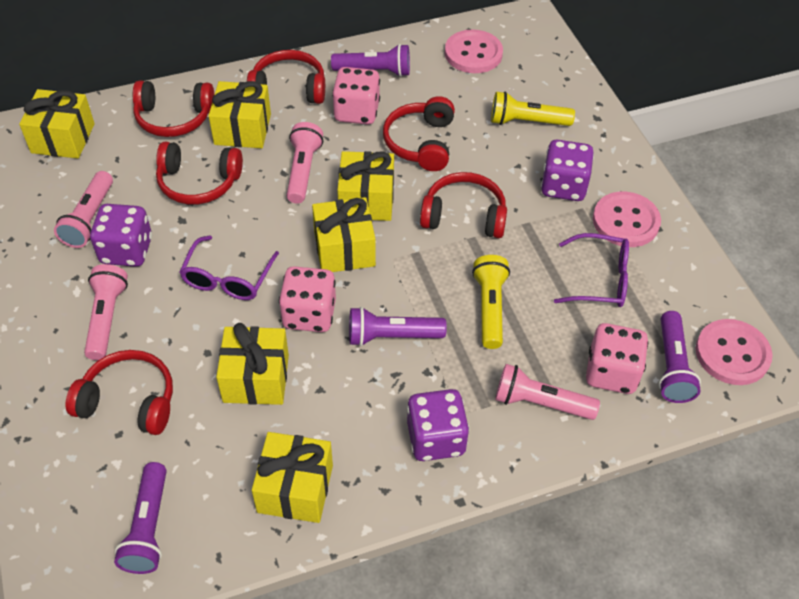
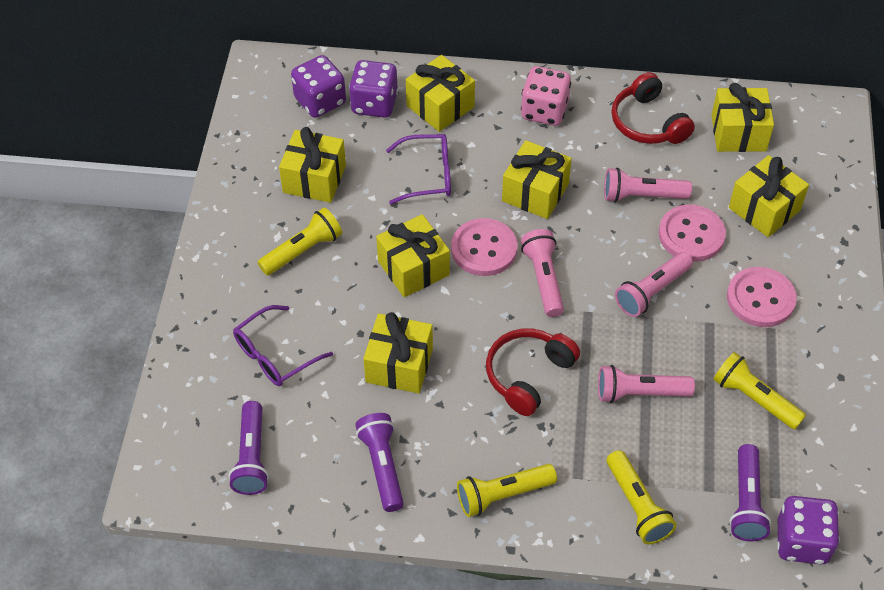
pink dice: [279,266,336,332] [332,67,380,125] [586,323,648,394] = 3 -> [521,66,571,126] = 1
purple flashlight: [114,462,167,574] [331,44,410,77] [349,307,447,346] [659,311,701,403] = 4 -> [229,401,269,495] [355,413,404,512] [729,444,771,541] = 3
red headphones: [65,350,173,435] [133,80,214,137] [156,142,243,205] [247,50,325,104] [383,96,455,171] [420,172,507,238] = 6 -> [486,328,580,416] [611,72,695,144] = 2
yellow flashlight: [472,255,510,349] [491,91,575,126] = 2 -> [258,208,342,275] [457,464,557,517] [607,450,677,544] [713,352,806,429] = 4
yellow gift: [19,89,95,159] [209,81,271,148] [216,323,289,405] [252,432,333,523] [312,197,376,272] [337,151,394,221] = 6 -> [279,127,346,203] [363,312,433,393] [376,214,450,297] [406,55,475,132] [502,140,572,219] [712,83,774,152] [729,155,809,237] = 7

